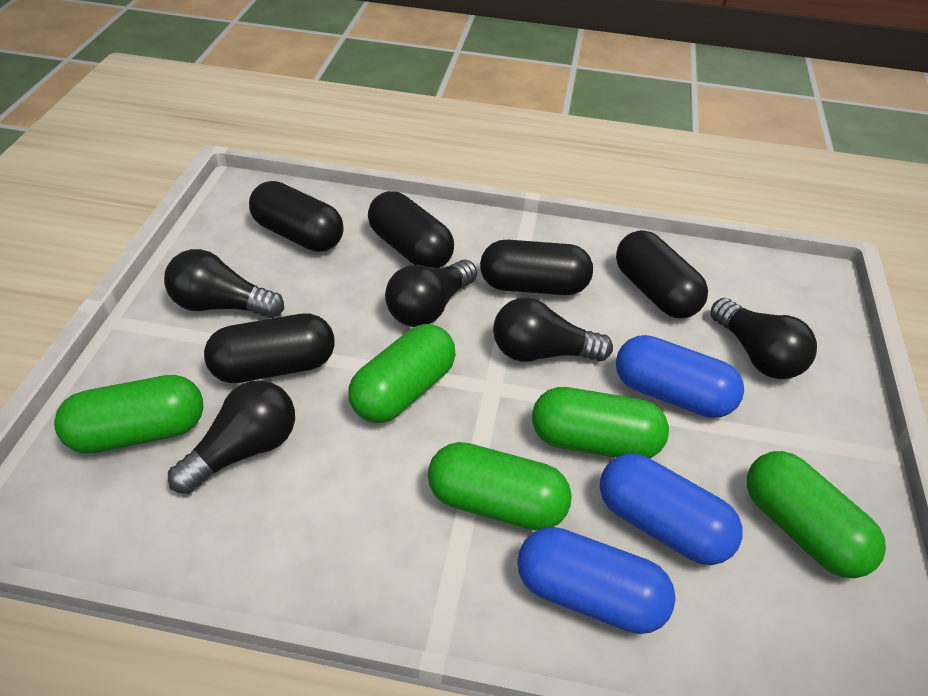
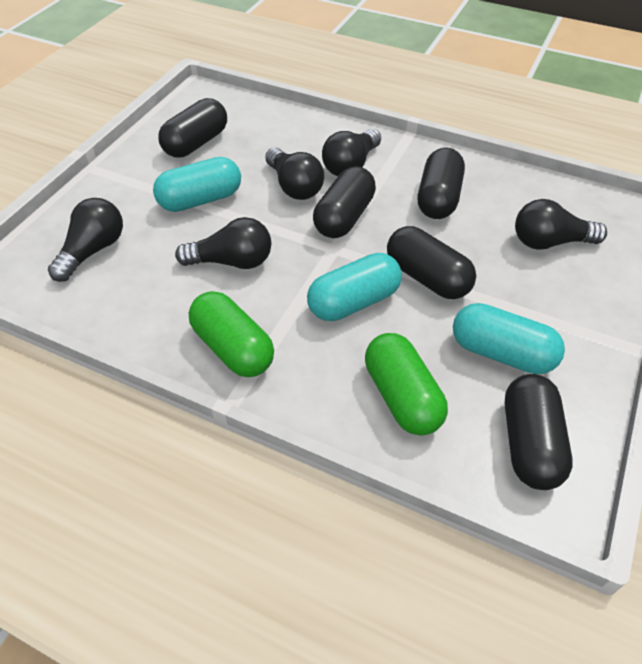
blue capsule: [517,527,676,634] [600,454,743,565] [616,335,744,418] = 3 -> none = 0
green capsule: [54,375,203,454] [348,324,456,423] [428,442,572,531] [532,387,669,458] [747,451,886,578] = 5 -> [189,291,274,377] [365,333,448,436] = 2
turquoise capsule: none = 0 -> [153,157,241,212] [307,253,402,321] [453,303,565,374] = 3

